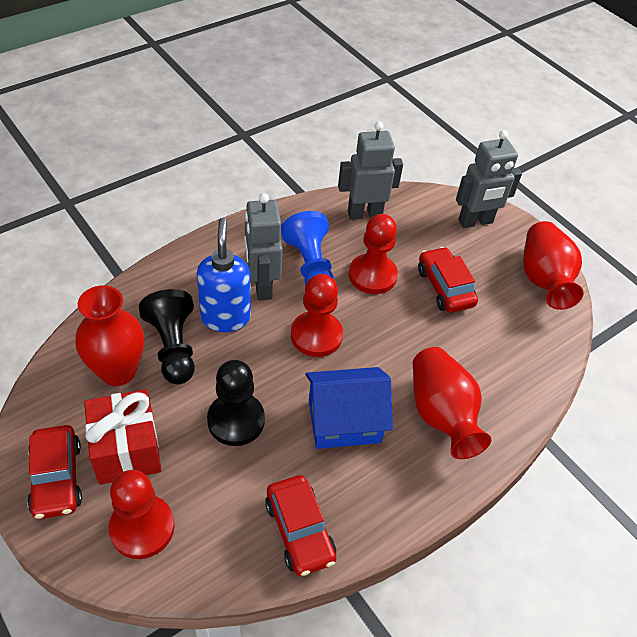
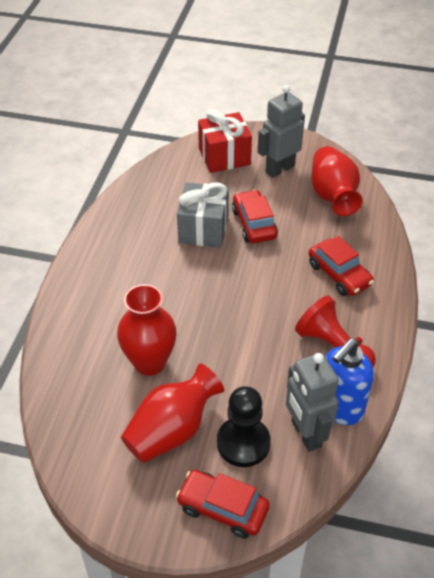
black pawn: [138,289,195,384] [207,360,265,446] = 2 -> [217,386,271,467] = 1
blue house: [306,367,393,449] = 1 -> none = 0
blue pawn: [281,211,334,286] = 1 -> none = 0
grey gift: none = 0 -> [177,182,229,248] = 1
grey robot: [244,193,283,301] [338,121,403,220] [456,130,522,228] = 3 -> [258,85,305,178] [286,353,339,452] = 2
red pawn: [109,470,175,559] [291,274,343,357] [349,214,398,294] = 3 -> [295,296,376,367] = 1

